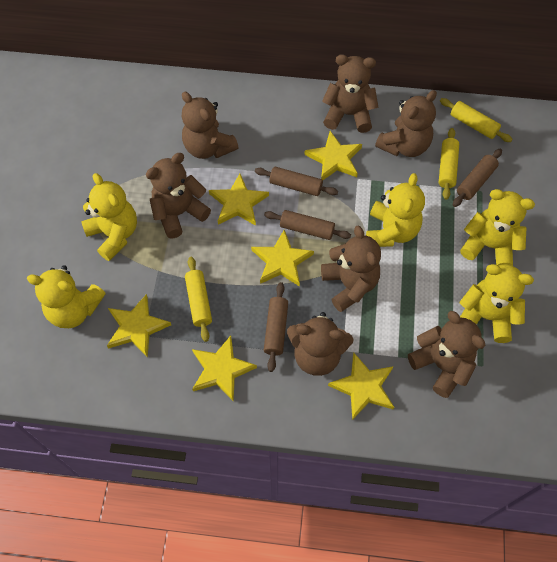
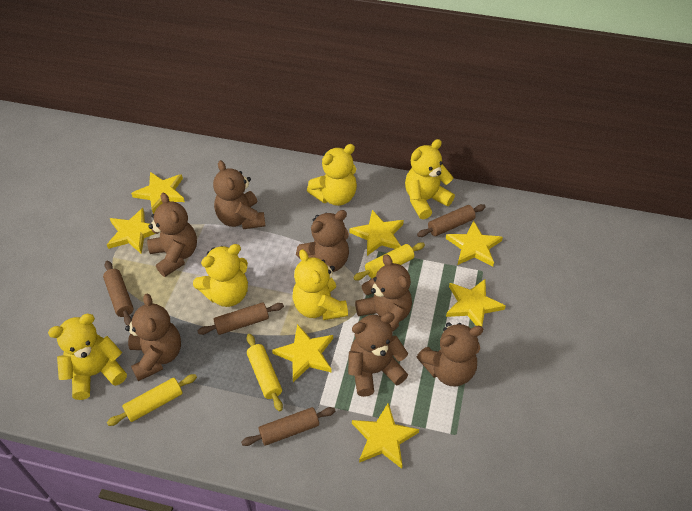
yellow star: [107,294,171,358] [192,336,257,402] [209,174,269,226] [251,230,314,287] [304,131,362,180] [328,353,394,420] = 6 -> [107,208,155,254] [131,172,185,214] [272,324,333,382] [349,210,404,256] [352,403,419,469] [446,220,503,267] [446,279,506,327] = 7

